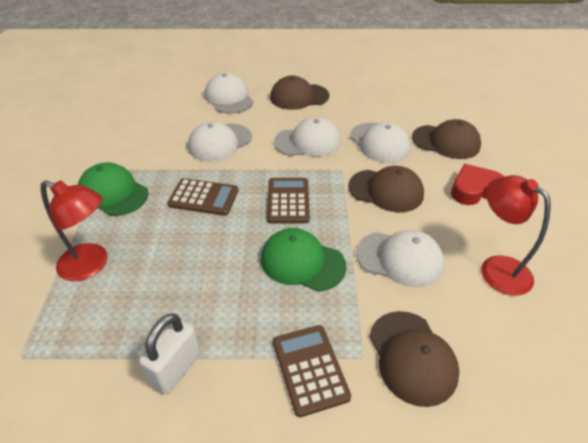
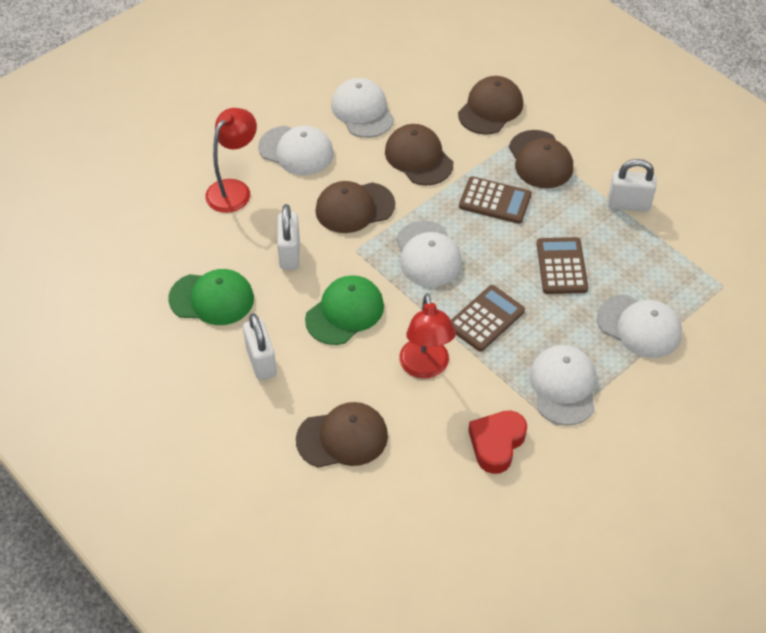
brown cap: [270,76,329,110] [348,166,424,213] [369,311,460,407] [412,119,481,159] = 4 -> [296,402,388,468] [315,181,395,233] [385,124,453,185] [458,76,523,135] [509,130,573,188] = 5
white padlock: [139,313,201,394] = 1 -> [243,313,277,380] [277,204,300,269] [608,159,657,212] = 3

